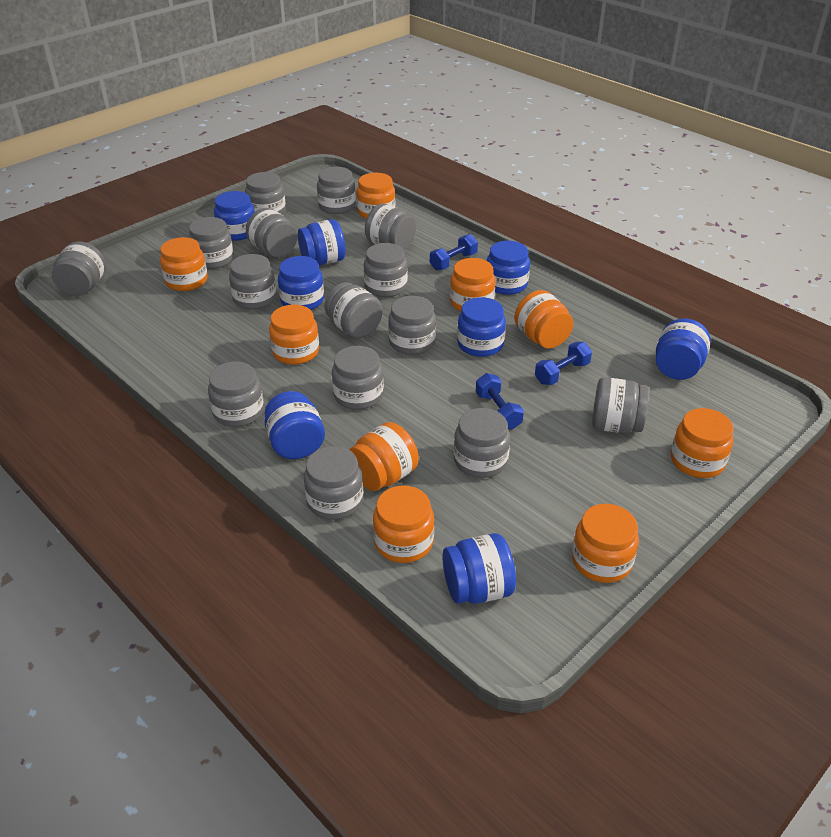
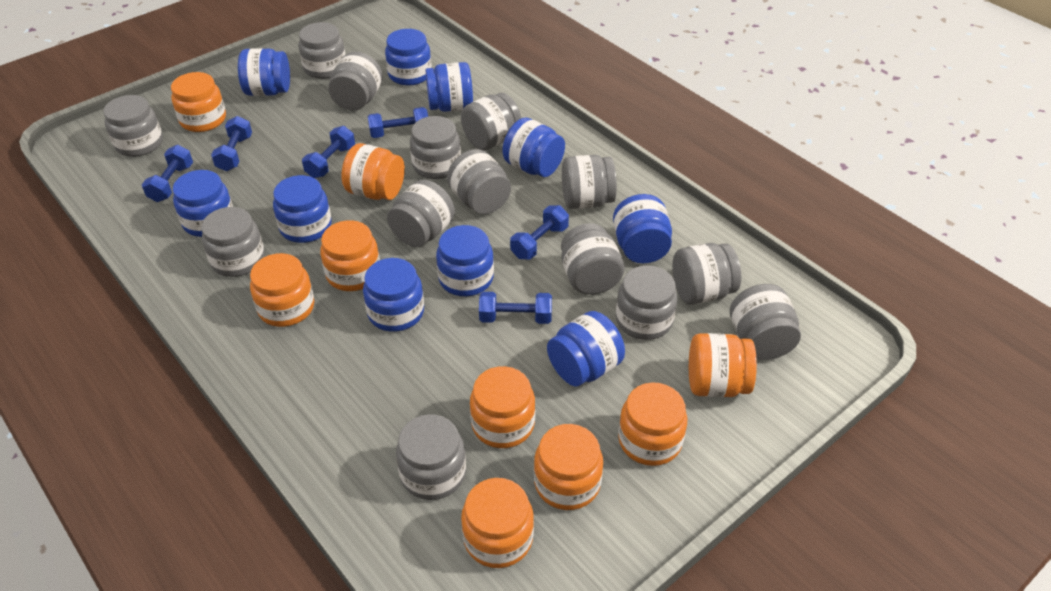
blue dumbbell: [430,234,478,270] [476,373,524,430] [535,342,592,385] = 3 -> [142,145,193,202] [211,116,252,171] [302,126,355,178] [367,107,428,138] [479,292,552,324] [510,205,569,260] = 6
blue jar: [214,191,255,241] [265,391,325,459] [278,256,324,310] [298,219,346,265] [443,533,516,604] [457,297,506,357] [486,241,530,295] [656,318,711,380] = 8 -> [173,170,233,237] [238,48,290,96] [273,175,332,243] [363,258,424,332] [385,29,432,85] [426,62,473,112] [436,225,494,296] [502,118,565,177] [547,311,625,386] [613,194,672,263] = 10
grey jar: [52,241,106,296] [188,217,234,269] [208,362,264,427] [229,254,276,309] [245,172,286,214] [246,208,297,257] [304,446,363,520] [317,167,356,214] [324,282,383,338] [332,346,384,410] [364,243,408,297] [365,204,416,250] [388,296,436,355] [454,408,510,478] [592,377,649,433] = 15 -> [103,95,163,157] [201,207,265,277] [298,22,346,79] [328,52,383,111] [387,180,455,247] [396,414,466,500] [410,116,461,179] [447,149,511,214] [461,93,521,151] [561,223,624,295] [562,155,617,209] [616,265,677,340] [672,243,741,305] [730,284,801,360] = 14

